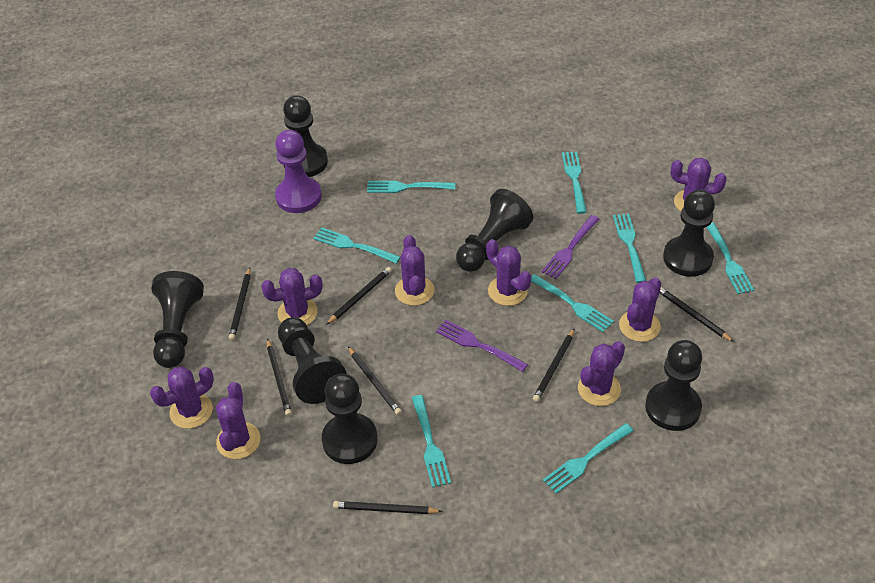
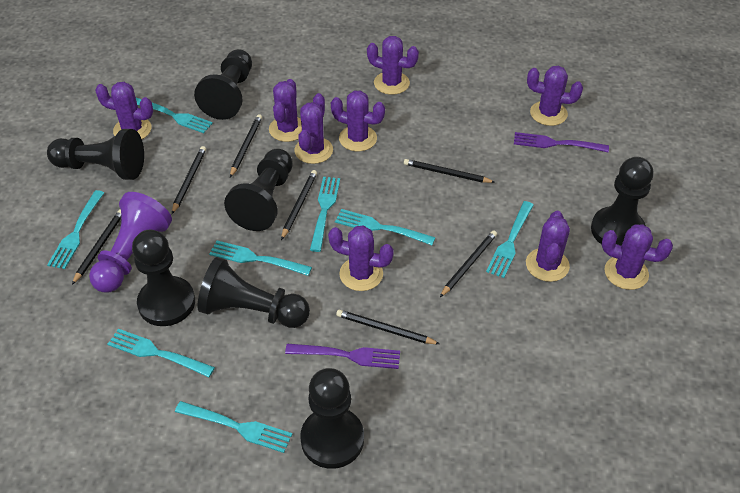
purple cactus: [150,366,214,429] [216,382,260,459] [261,268,323,325] [395,235,434,306] [486,239,532,306] [578,341,625,406] [619,277,661,342] [671,158,727,211] = 8 -> [95,82,153,139] [269,79,302,142] [294,93,333,164] [328,225,394,291] [331,91,385,151] [367,36,419,95] [526,211,570,282] [527,66,583,126] [602,224,673,290] = 9

